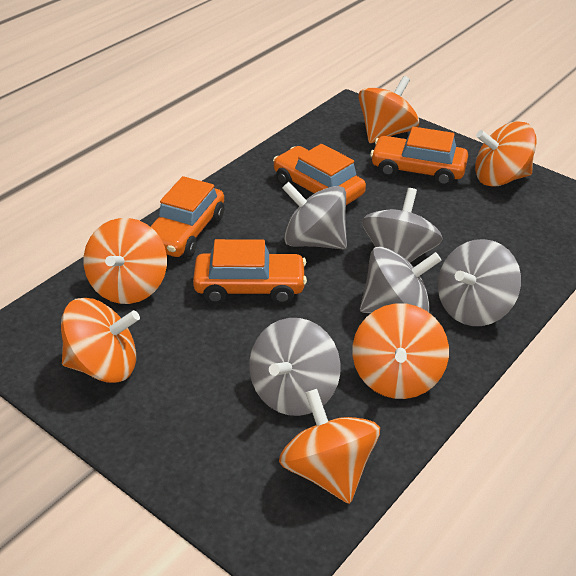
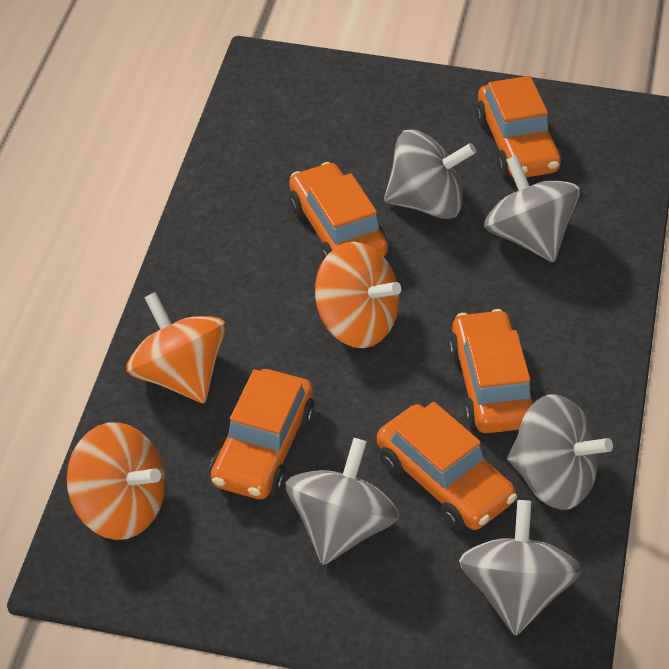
orange car: [150,176,224,258] [193,239,307,304] [273,144,366,205] [370,127,468,186] = 4 -> [210,369,315,499] [289,162,388,260] [377,402,517,530] [448,309,537,433] [476,76,562,178] = 5
orange spinning top: [61,298,140,383] [84,218,167,304] [279,389,380,504] [353,303,449,399] [359,76,419,143] [475,121,537,187] = 6 -> [67,422,166,540] [126,292,226,403] [315,242,401,348] = 3

